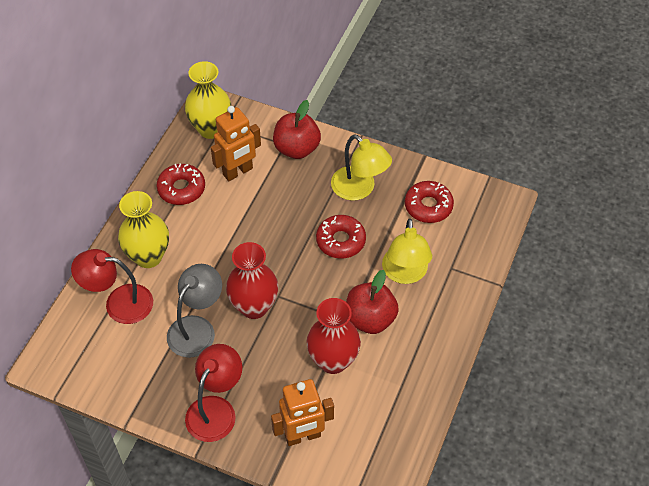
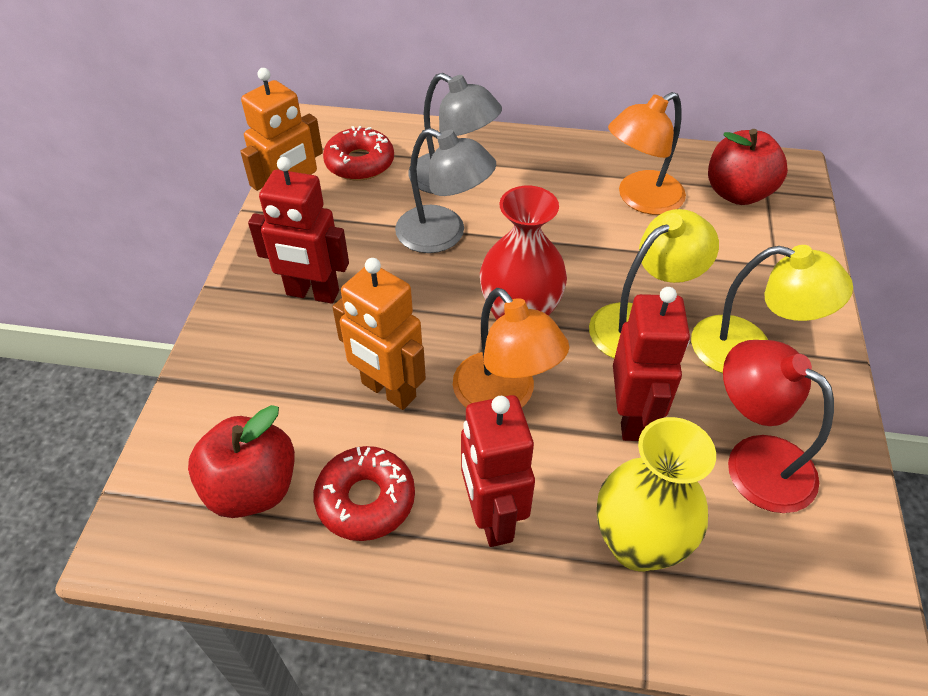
grey lamp: [167,264,222,358] = 1 -> [395,128,496,253] [408,73,502,194] = 2
orange lamp: none = 0 -> [453,288,569,407] [608,92,686,215] = 2
red donut: [156,164,205,205] [316,215,366,259] [405,181,454,223] = 3 -> [313,446,415,541] [323,126,394,181] = 2
red lamp: [71,249,153,324] [185,344,242,442] = 2 -> [723,340,834,513] = 1
red robot: none = 0 -> [248,157,349,304] [461,395,535,547] [613,287,690,441] = 3
red vase: [226,242,278,319] [306,298,361,374] = 2 -> [480,186,567,320] = 1
yellow vase: [118,191,169,268] [185,61,231,139] = 2 -> [597,417,716,571] = 1

